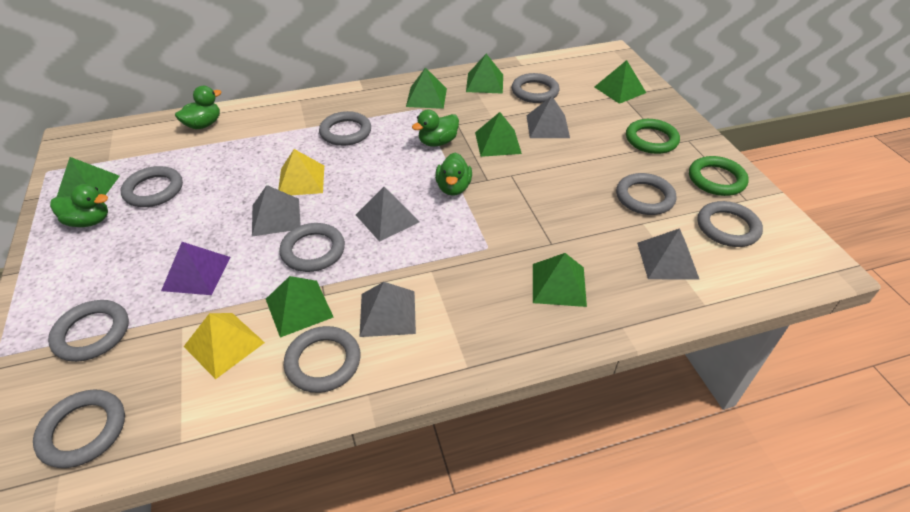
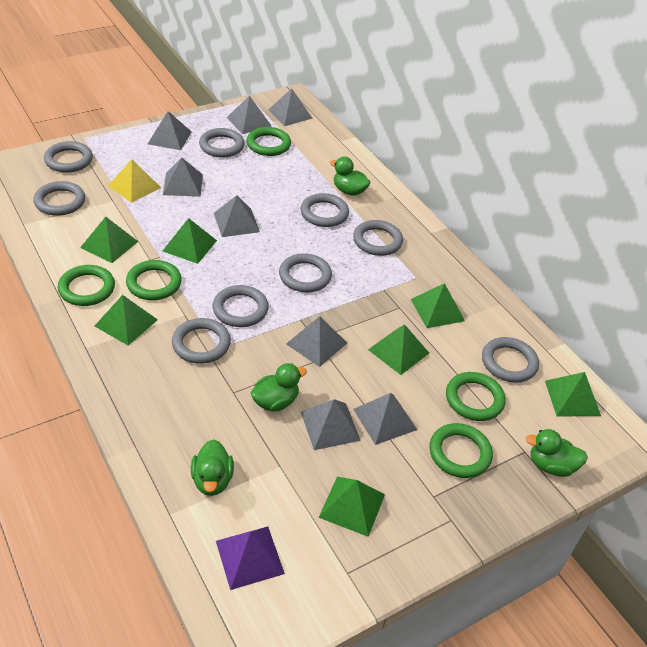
green ring: [626,119,680,154] [689,156,749,196] = 2 -> [58,265,115,306] [126,260,182,300] [247,127,291,156] [429,423,493,478] [446,372,506,421] = 5
grey pyramid: [252,185,301,236] [356,187,419,242] [360,282,416,337] [527,96,570,138] [637,228,699,279] = 5 -> [148,111,192,150] [163,157,203,197] [214,195,260,237] [226,96,271,134] [268,88,313,126] [286,316,347,367] [301,399,361,450] [353,393,417,445] = 8
yellow pyramid: [184,313,265,379] [278,149,324,195] = 2 -> [108,159,161,203] = 1

